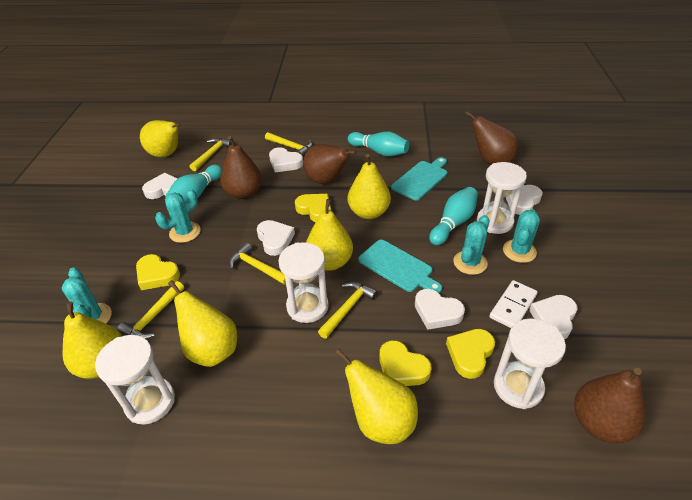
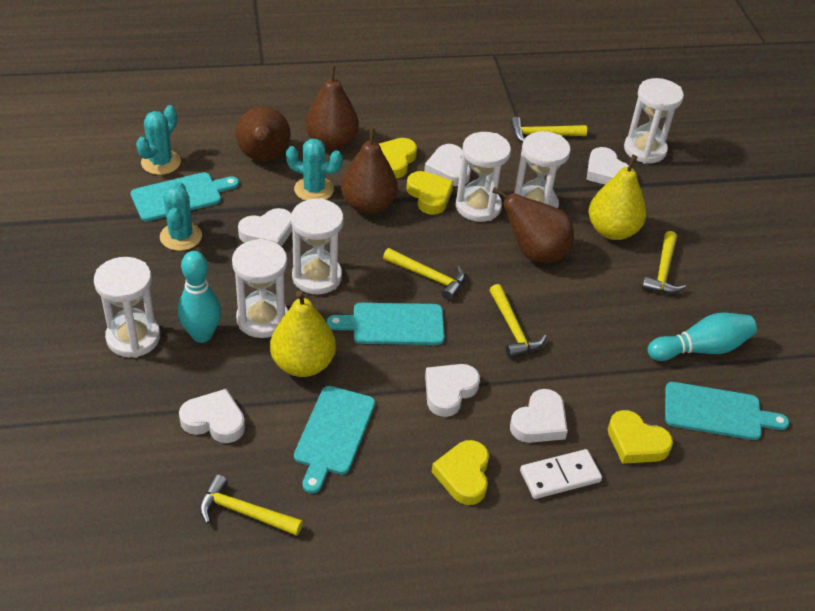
turquoise bowling pin: [166,165,222,203] [348,131,409,157] [429,187,478,245] = 3 -> [178,251,221,343] [647,312,757,361] = 2
turquoise cactus: [62,268,112,323] [155,189,201,243] [454,215,490,275] [503,209,540,263] = 4 -> [136,105,181,175] [160,182,202,251] [286,139,343,201] = 3
turquoise cutting board: [358,240,442,293] [391,157,447,200] = 2 -> [131,172,239,221] [294,386,375,493] [327,303,445,345] [665,382,789,440] = 4
white hourglass: [95,335,175,425] [278,242,329,323] [477,162,527,234] [494,318,566,409] = 4 -> [94,257,160,358] [232,239,288,338] [291,198,343,294] [456,132,511,222] [514,131,571,208] [624,78,684,164] = 6
yellow pear: [62,302,122,379] [140,120,182,157] [168,280,237,367] [306,199,353,271] [335,349,418,444] [348,154,391,219] = 6 -> [270,291,336,377] [589,155,646,240] = 2

